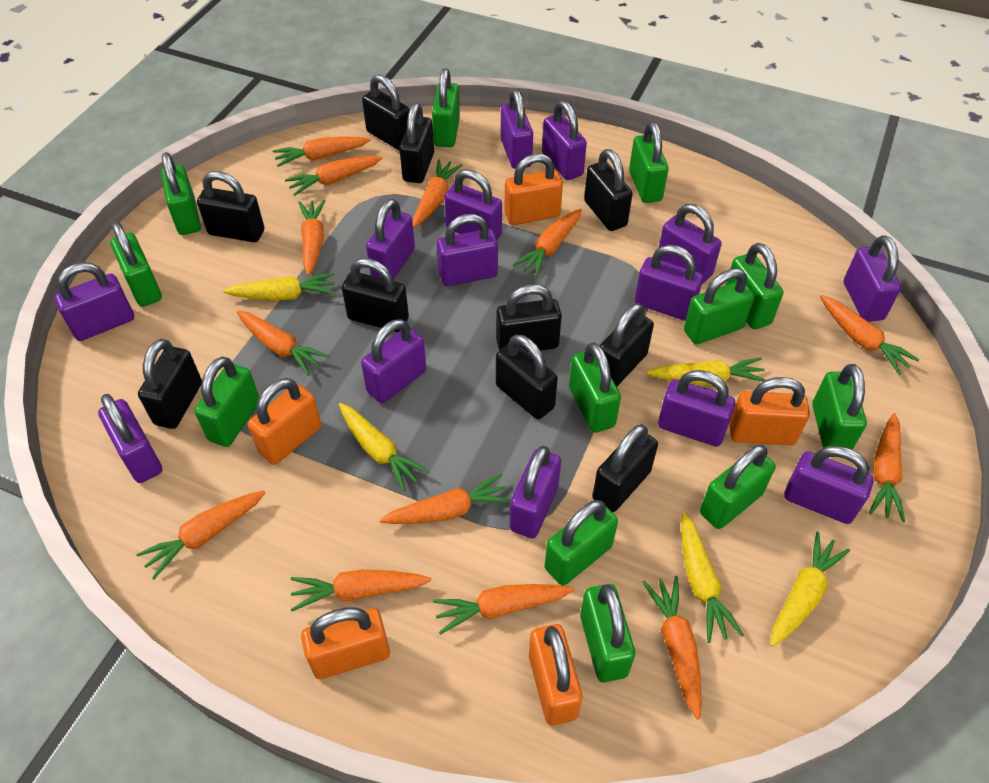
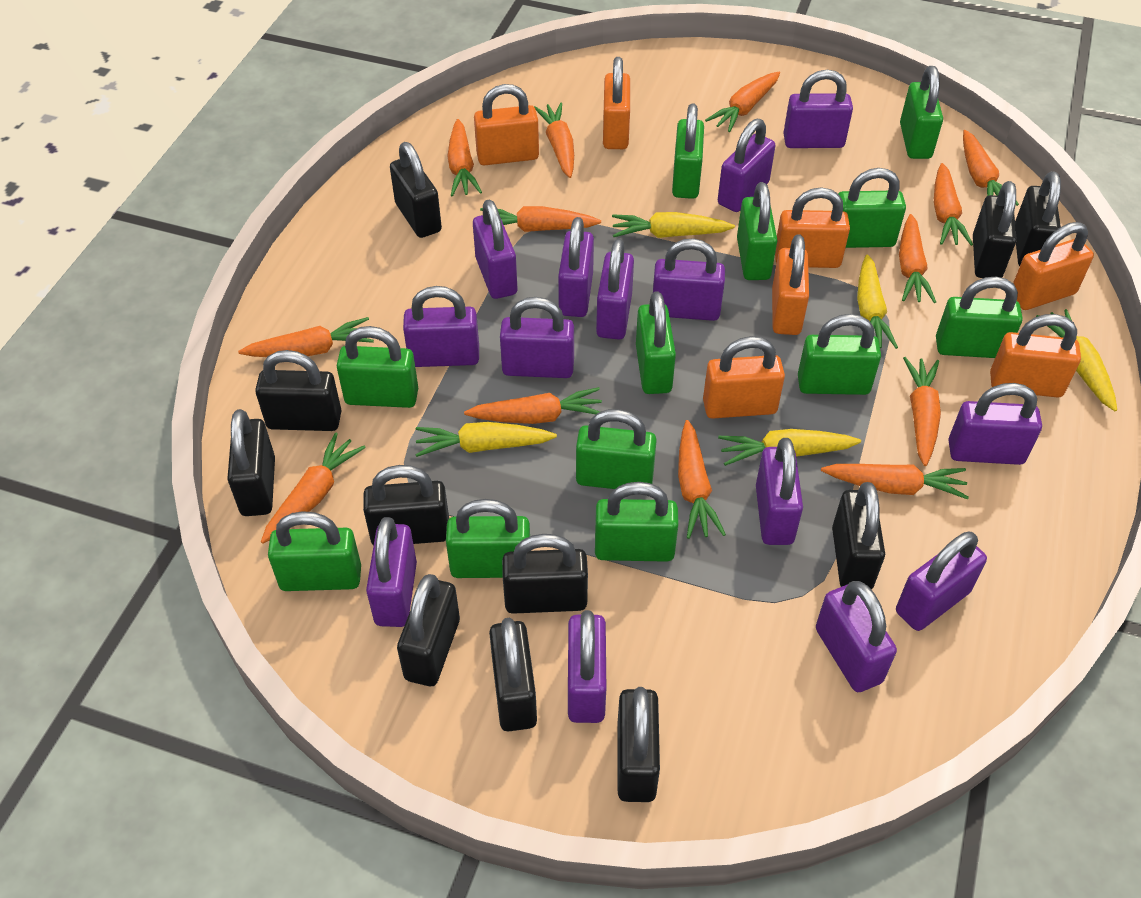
black padlock: [138,339,202,429] [197,171,264,242] [342,258,409,332] [362,74,410,150] [399,103,434,183] [496,284,562,351] [496,334,558,419] [584,149,632,231] [592,424,658,512] [600,303,654,387] = 10 -> [227,409,275,516] [255,350,342,431] [363,465,449,546] [390,142,442,238] [397,574,460,686] [489,618,537,731] [502,534,588,614] [617,687,660,802] [832,482,885,589] [973,181,1017,278] [1015,171,1061,266] = 11
orange padlock: [248,378,321,465] [301,607,390,679] [505,154,563,225] [529,624,582,725] [729,377,810,445] = 5 -> [474,84,539,165] [603,57,630,149] [703,336,785,419] [772,234,809,335] [775,187,850,268] [990,314,1081,398] [1013,222,1094,310] = 7

